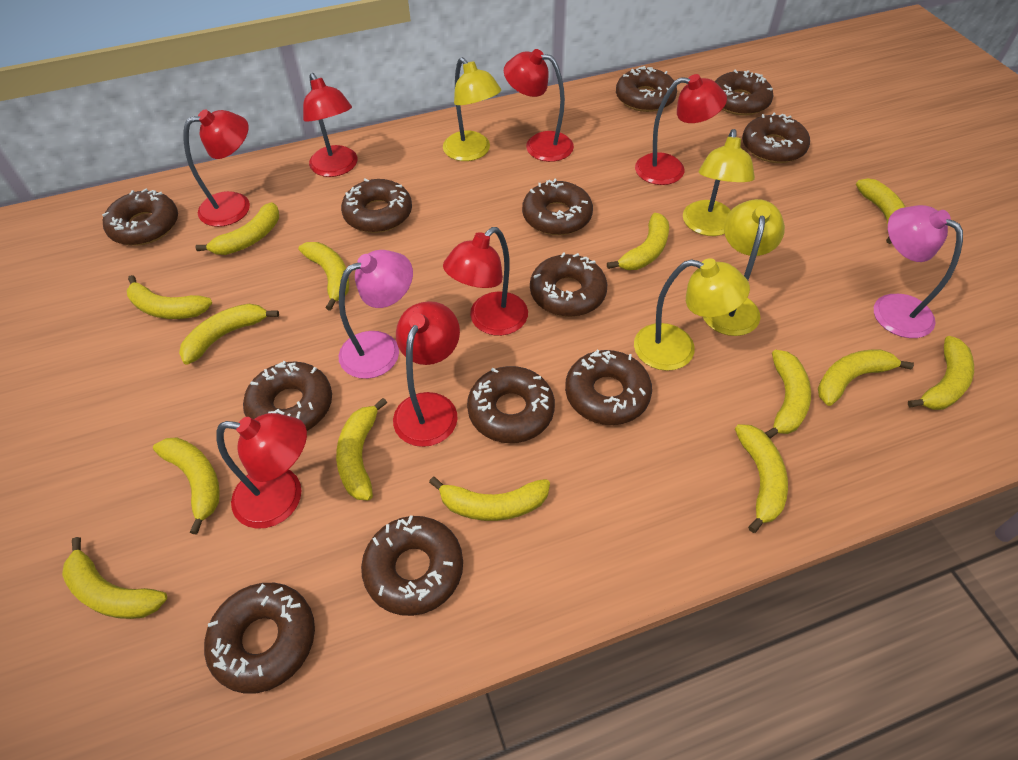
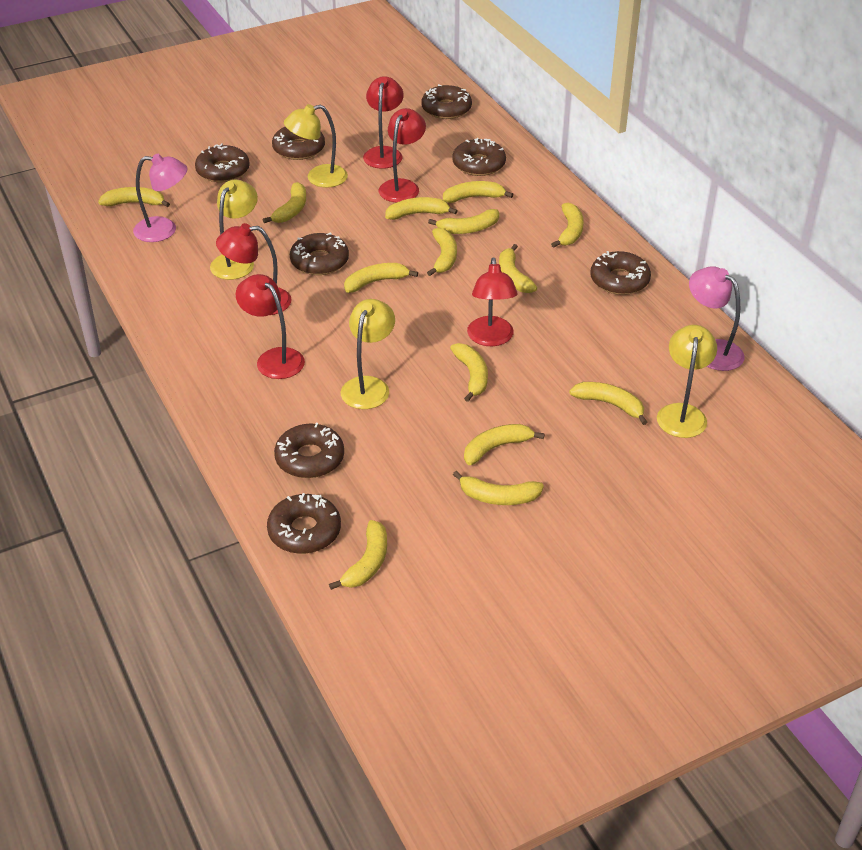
brown donut: [102,189,178,246] [204,583,315,694] [243,361,332,431] [341,178,412,233] [361,515,463,616] [467,366,555,443] [522,178,593,235] [530,252,607,317] [565,350,652,425] [616,66,677,112] [715,70,773,116] [742,113,810,163] = 12 -> [195,143,250,182] [267,493,341,554] [272,127,325,160] [274,423,344,478] [290,232,349,275] [421,84,472,119] [452,138,506,176] [590,251,651,295] = 8
red lamp: [183,109,250,227] [216,413,307,529] [303,73,357,177] [393,301,460,447] [443,227,528,336] [504,49,574,162] [635,74,727,185] = 7 -> [216,223,292,315] [236,274,305,379] [363,76,404,169] [379,108,426,203] [467,258,518,346] = 5

